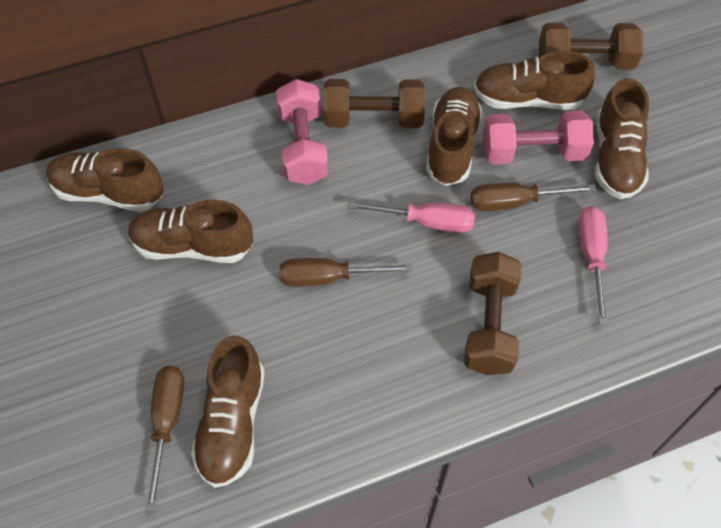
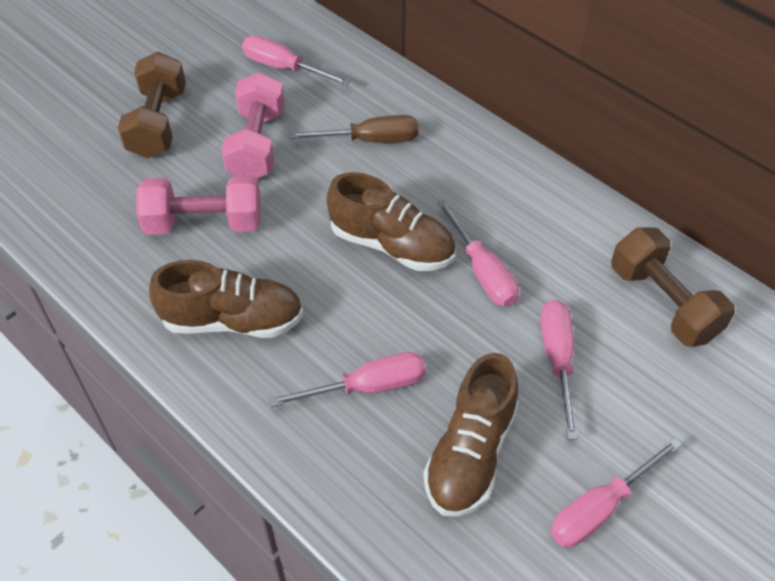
brown dumbbell: [324,79,425,128] [464,252,521,375] [539,23,643,70] = 3 -> [118,52,186,158] [611,227,735,347] = 2
brown screwdriver: [145,365,184,512] [279,258,413,287] [471,183,596,211] = 3 -> [288,115,418,143] = 1
brown shoe: [46,148,163,212] [128,200,253,263] [191,335,265,488] [426,87,483,186] [474,50,595,110] [595,78,649,199] = 6 -> [149,260,303,338] [326,172,456,271] [423,353,518,517] = 3
pink screwdriver: [347,201,475,233] [579,206,608,325] = 2 -> [242,36,351,85] [269,352,426,407] [437,199,519,307] [540,300,578,440] [550,438,682,548] = 5

